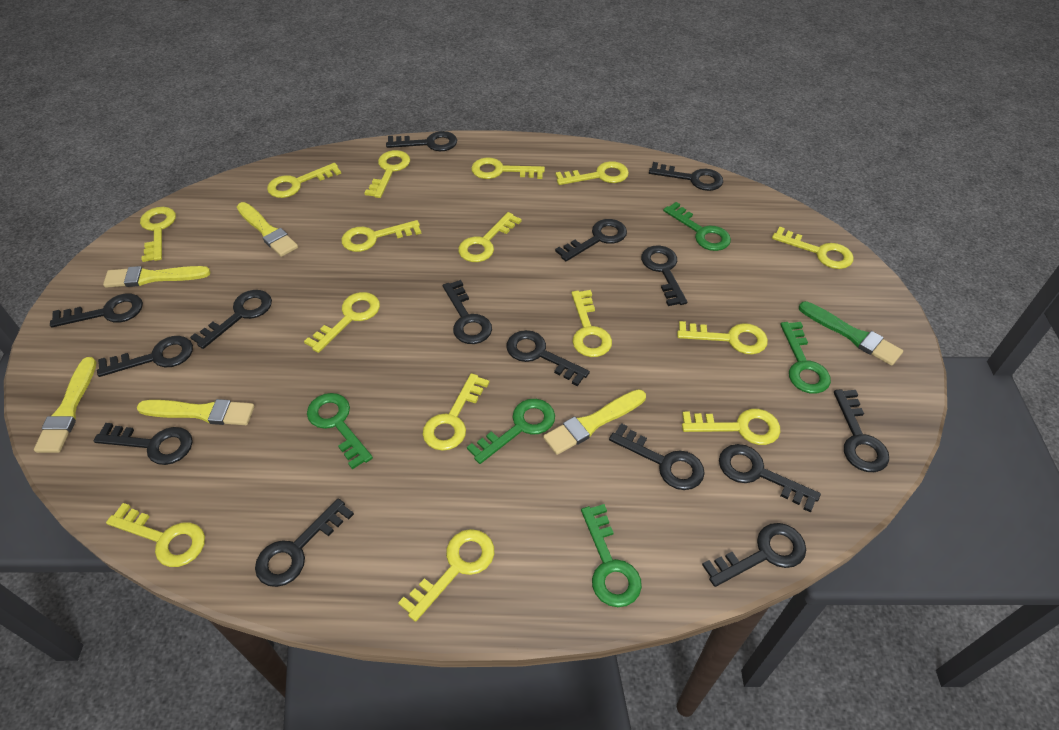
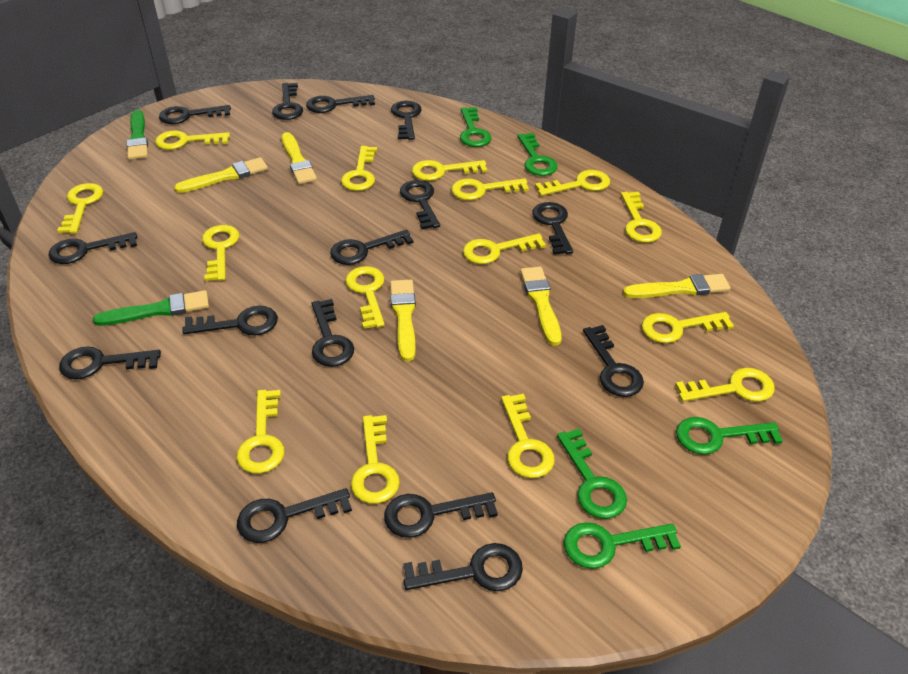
green brush: [799,301,903,366] = 1 -> [93,290,209,326] [126,110,148,160] = 2

